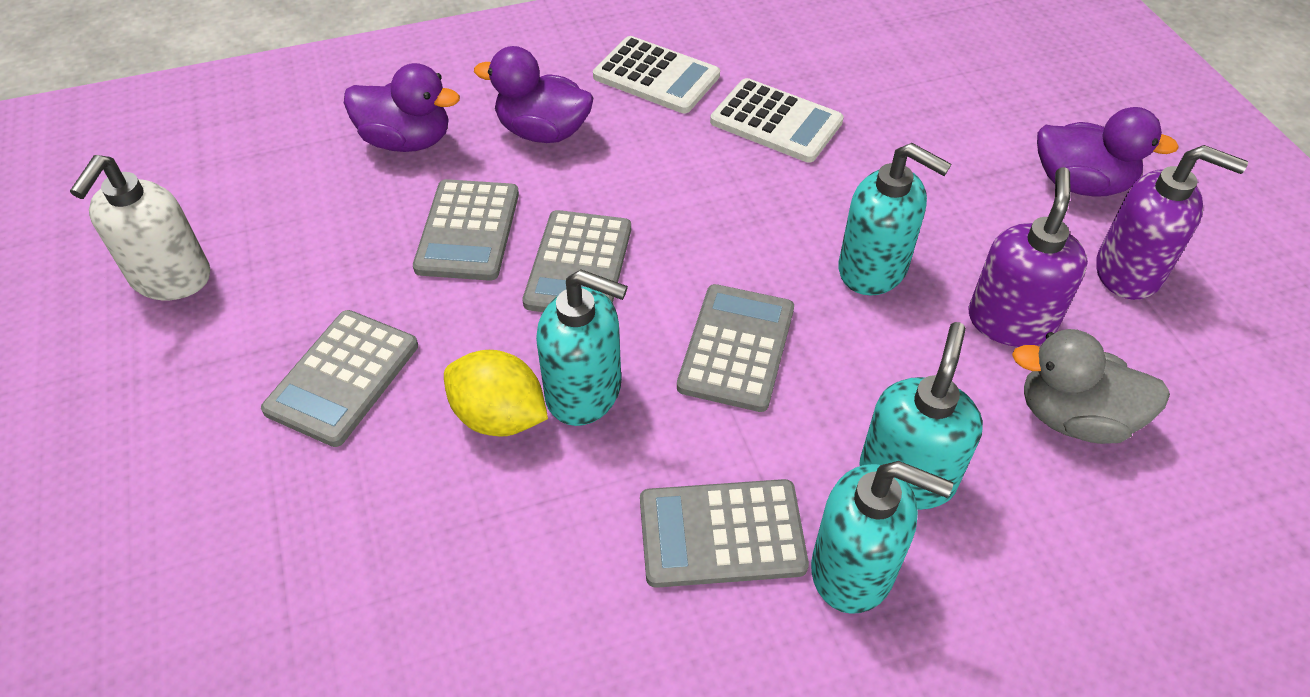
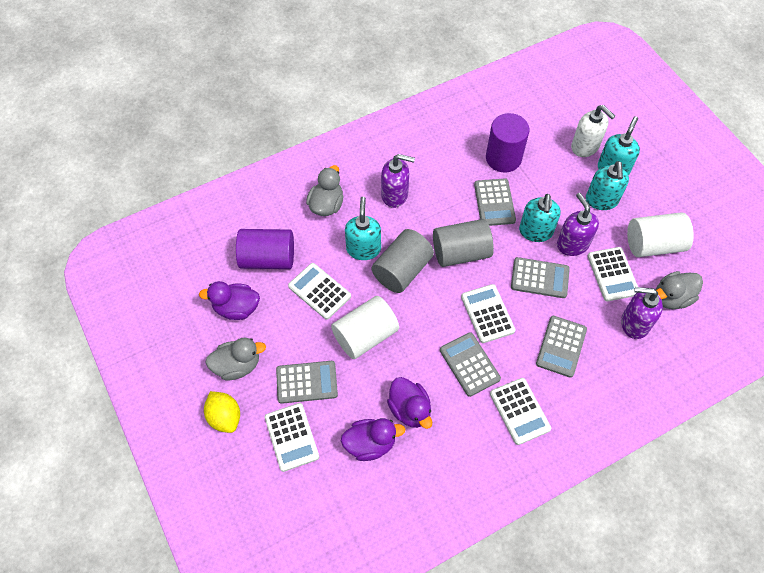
grey cylinder: none = 0 -> [372,229,434,293] [433,219,494,267] = 2
grey duck: [1012,329,1170,444] = 1 -> [205,337,266,380] [306,165,343,216] [656,271,703,309] = 3
purple cylinder: none = 0 -> [236,229,294,269] [486,113,529,173] = 2
purple soap dispenser: [968,167,1088,347] [1096,145,1248,300] = 2 -> [381,154,415,208] [557,193,599,256] [621,287,663,339] = 3
white calculator: [593,36,720,113] [710,78,844,163] = 2 -> [265,403,319,472] [288,263,351,320] [461,284,516,343] [490,378,551,445] [587,247,638,301] = 5
white cylinder: none = 0 -> [331,296,399,359] [627,212,694,257] = 2

